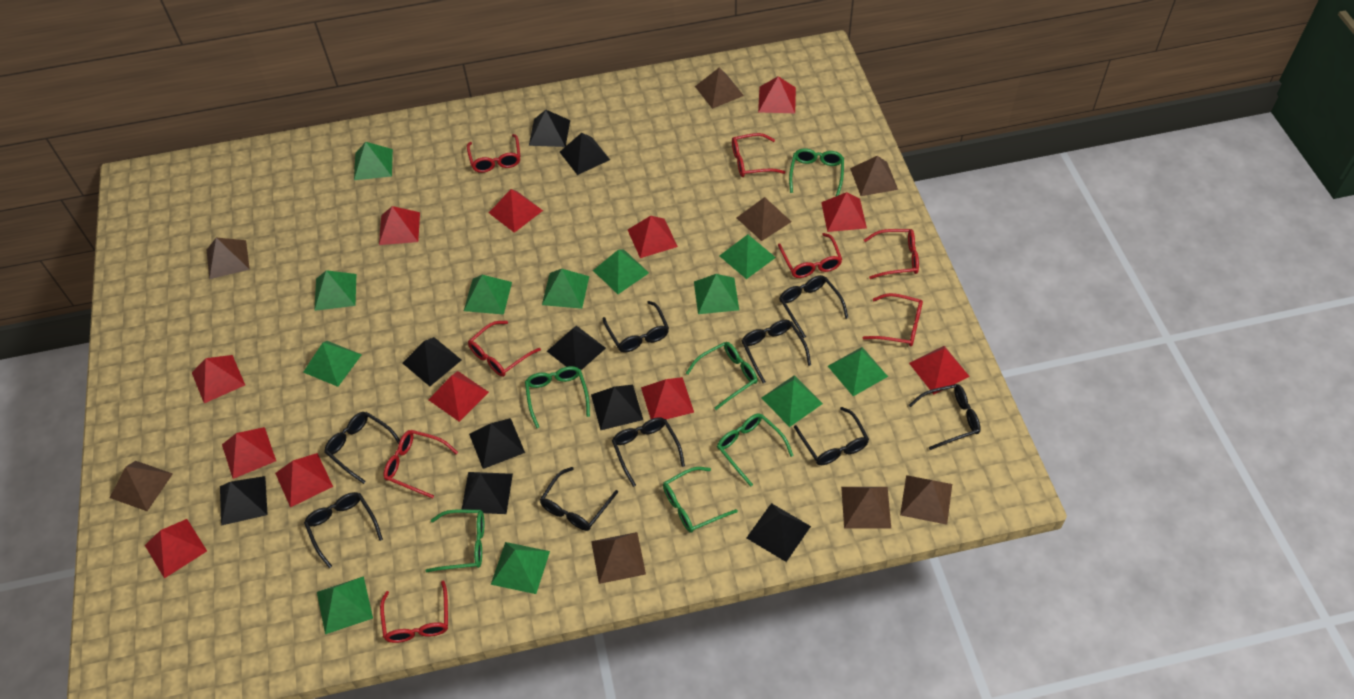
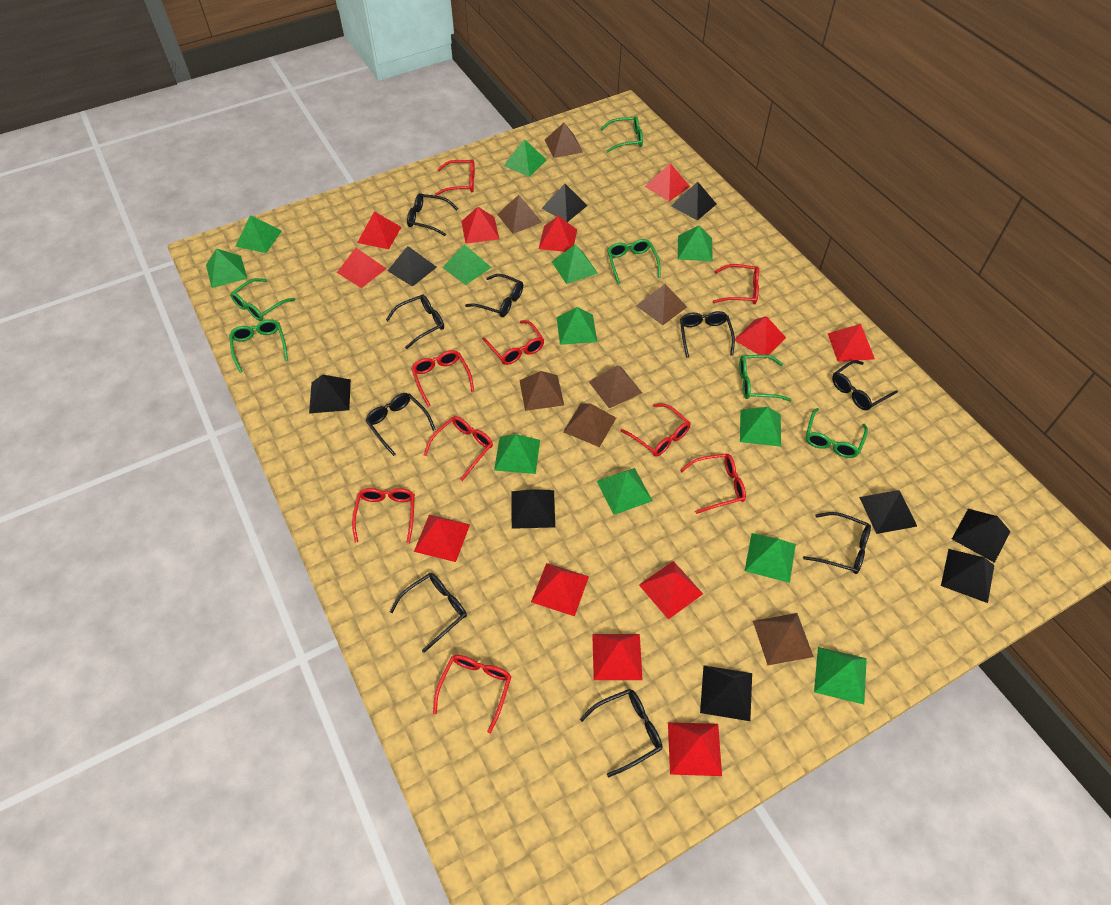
brown pyramid: [110,461,173,511] [207,238,250,279] [591,532,646,584] [695,68,744,109] [737,197,791,241] [841,487,891,528] [850,156,898,196] [900,475,952,525] = 8 -> [497,195,542,234] [519,371,564,411] [545,123,583,158] [563,404,616,447] [589,365,642,408] [637,284,687,325] [753,613,814,665] = 7
red glasses: [380,580,448,643] [383,430,458,499] [467,134,521,173] [468,321,541,377] [732,133,785,177] [778,233,842,278] [862,293,923,347] [864,229,919,279] = 8 -> [352,488,415,543] [411,350,474,407] [424,416,493,481] [433,655,512,734] [435,159,475,196] [482,320,544,365] [621,403,690,457] [680,453,746,514] [713,264,759,304] = 9

